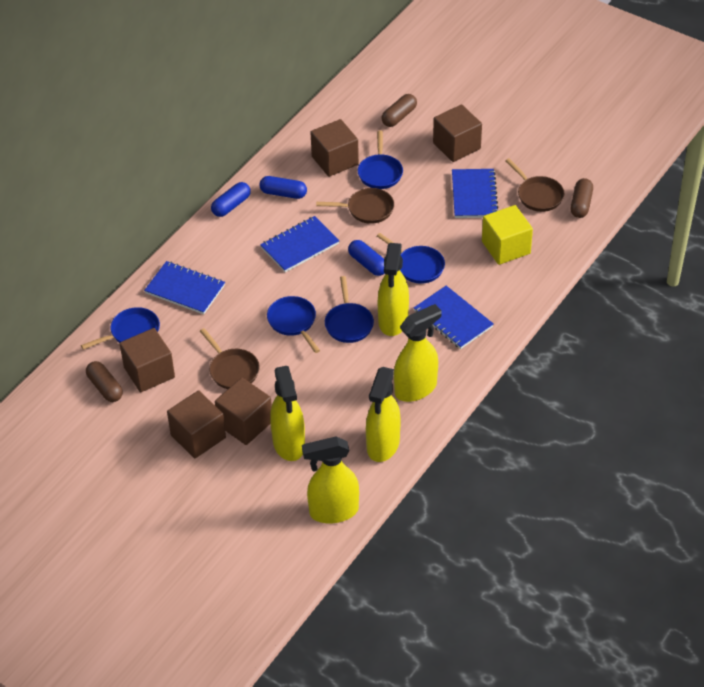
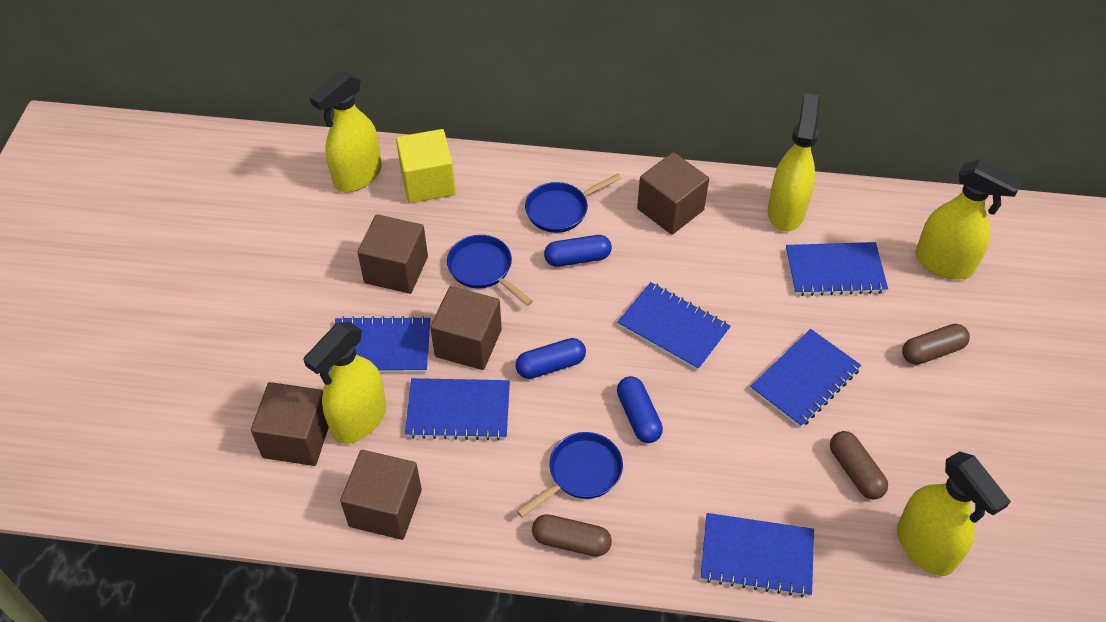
blue notebook: [144,261,225,314] [260,216,339,272] [414,286,494,349] [452,169,498,218] = 4 -> [329,316,431,373] [405,378,510,441] [617,282,731,371] [701,513,814,597] [750,329,861,428] [786,242,888,296] = 6
blue pan: [81,307,160,350] [267,296,320,353] [325,276,374,343] [358,131,403,189] [377,233,445,284] = 5 -> [447,235,533,306] [517,432,623,517] [525,174,622,233] = 3
brown pan: [200,328,260,389] [316,188,394,224] [506,158,564,212] = 3 -> none = 0

